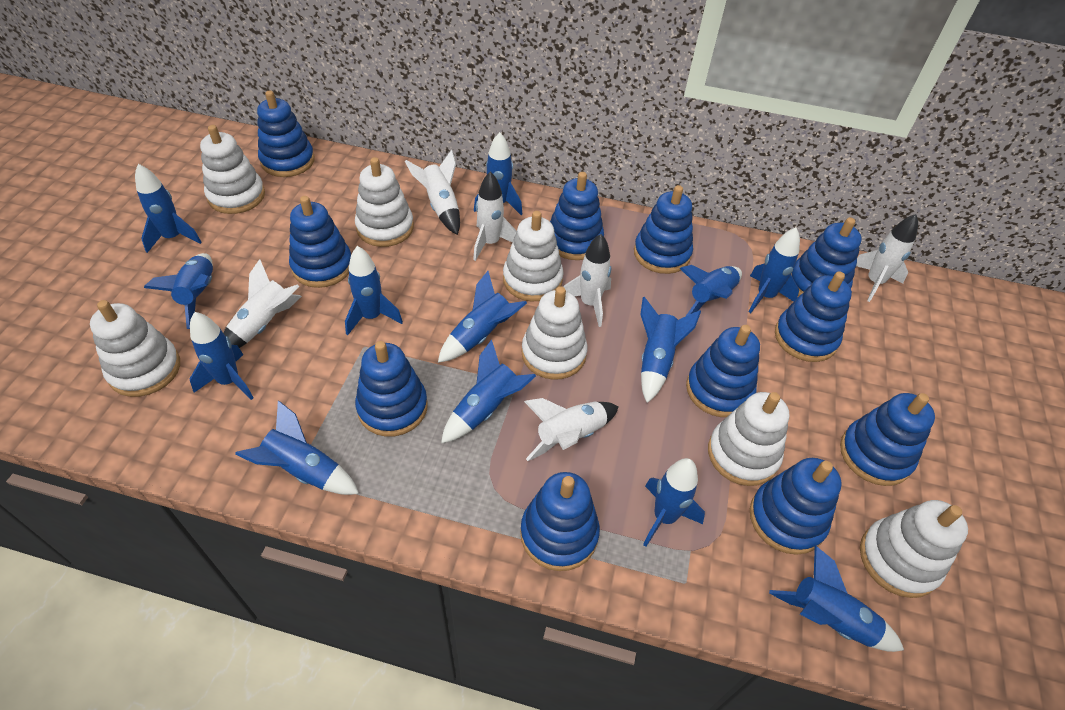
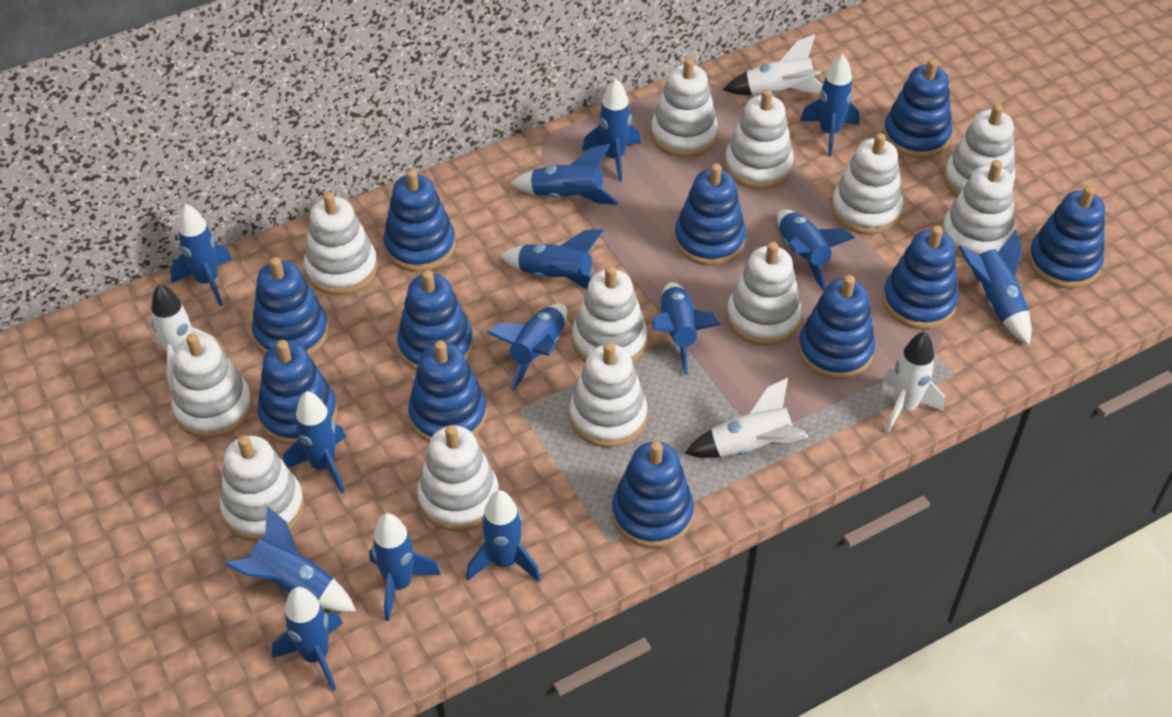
blue rocket: [135,164,202,253] [144,253,213,329] [190,312,254,400] [235,401,359,495] [345,246,403,335] [438,271,527,363] [441,340,536,444] [474,132,522,215] [640,297,701,403] [643,458,705,547] [680,265,742,316] [749,228,800,313] [769,546,904,652] = 13 -> [170,204,232,306] [225,506,356,612] [272,587,343,691] [283,391,346,494] [369,513,441,621] [466,490,541,582] [487,304,567,391] [500,229,604,289] [510,144,618,205] [582,79,641,182] [652,282,721,375] [777,210,855,291] [800,54,859,157] [958,230,1032,345] = 14
white rocket: [223,259,302,348] [405,150,460,235] [473,172,517,261] [524,398,618,461] [564,234,611,327] [856,214,918,302] = 6 -> [151,284,218,390] [684,378,809,458] [723,34,823,95] [883,332,945,434] = 4
white stacking toy: [90,300,180,397] [200,125,265,214] [355,157,414,247] [503,211,563,301] [521,286,588,380] [708,392,789,486] [860,500,968,598] = 7 -> [171,333,252,439] [220,435,304,542] [304,192,378,295] [417,425,498,532] [569,342,647,448] [572,265,647,363] [651,58,718,158] [725,89,794,189] [727,242,802,346] [831,133,903,235] [942,160,1015,259] [944,104,1015,197] = 12

